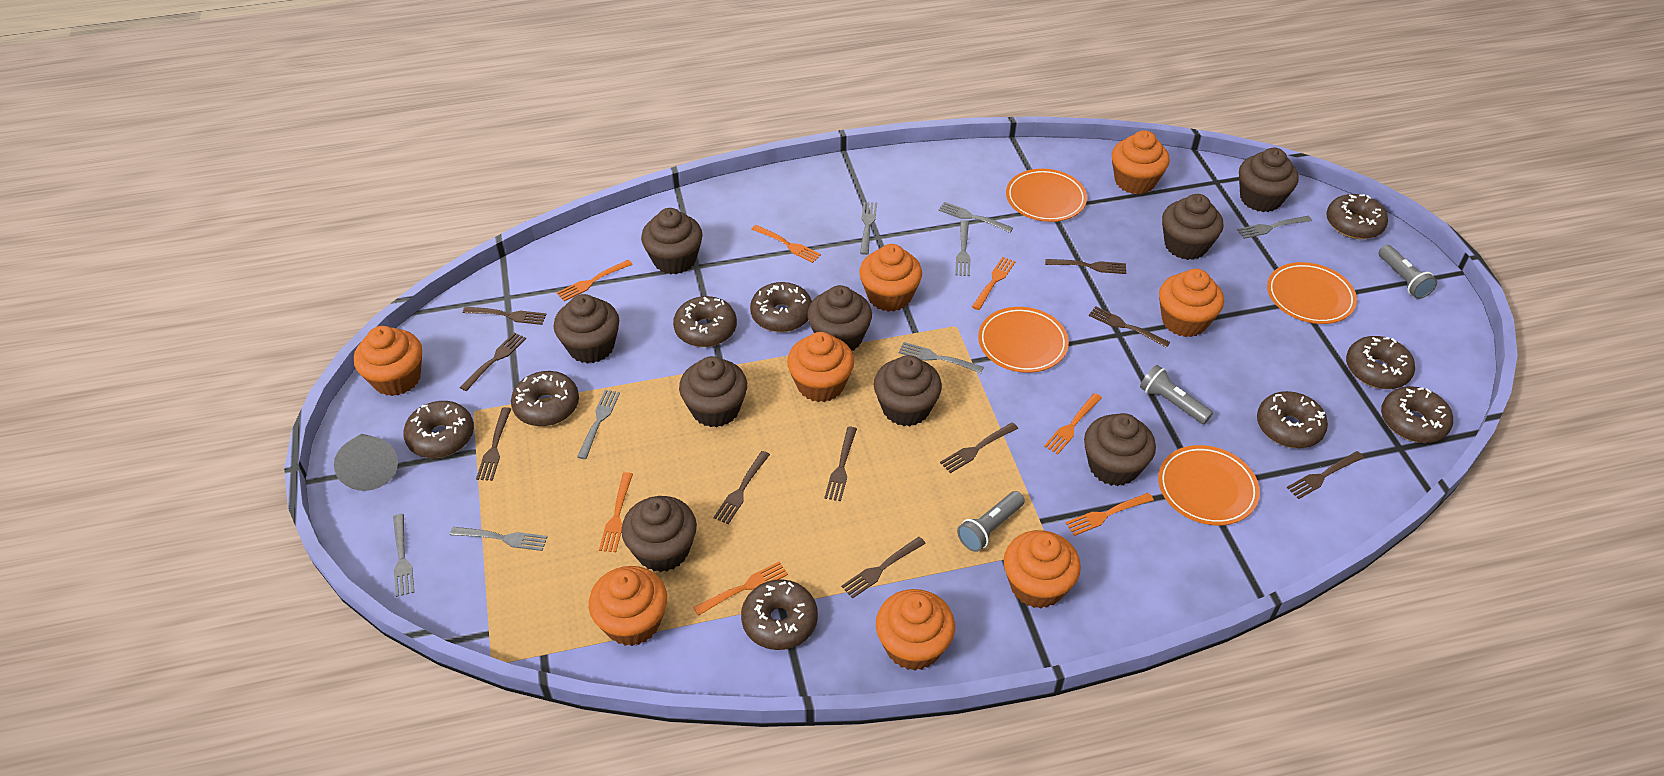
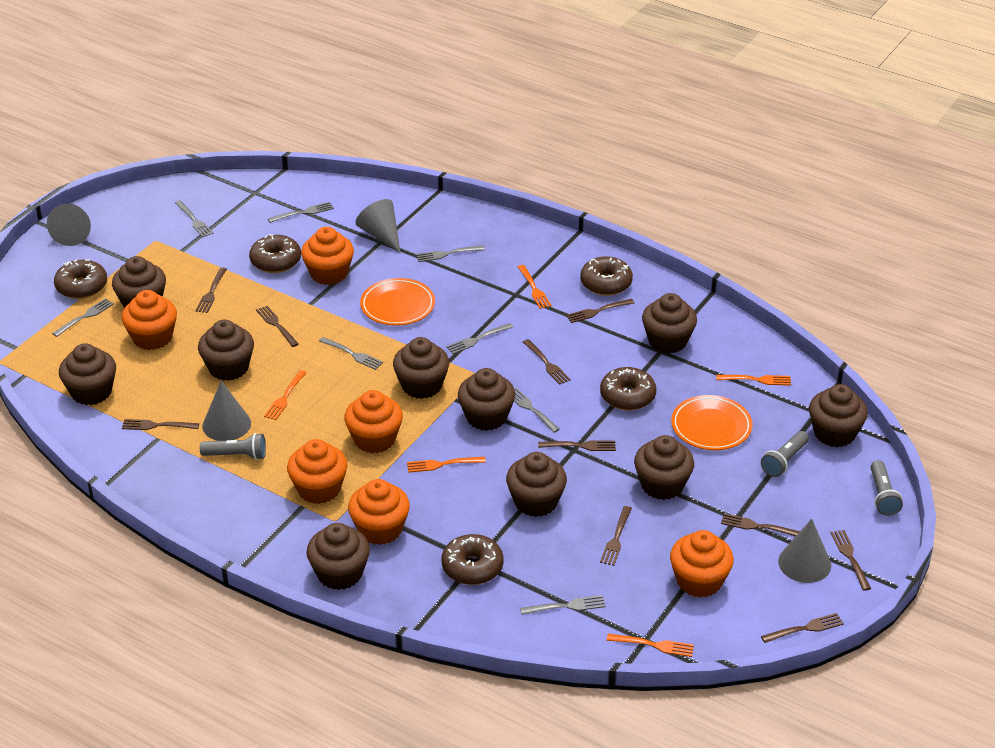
brown cupcake: [554,294,619,364] [621,496,697,572] [641,208,703,274] [679,356,747,428] [807,285,872,351] [874,355,942,426] [1084,413,1156,486] [1162,194,1224,260] [1239,148,1299,212] = 9 -> [59,343,116,405] [112,256,166,308] [198,320,254,381] [306,523,370,590] [393,337,449,399] [458,368,515,431] [506,452,567,517] [634,435,694,500] [642,293,697,353] [809,384,868,447] = 10
brown donut: [403,401,474,458] [511,371,579,426] [673,296,737,347] [741,579,818,650] [750,282,812,332] [1257,391,1328,448] [1326,194,1388,239] [1346,336,1415,389] [1381,386,1453,443] = 9 -> [54,259,107,299] [249,234,301,273] [442,534,503,585] [580,256,633,296] [600,367,656,411] = 5
grey cone: [334,434,398,491] = 1 -> [47,204,91,246] [202,381,251,441] [356,199,400,253] [778,519,831,583] = 4
orange cupcake: [354,326,422,396] [589,566,667,646] [787,332,854,402] [860,244,922,312] [876,589,955,671] [1004,530,1081,609] [1112,130,1170,195] [1159,269,1224,337] = 8 -> [122,290,177,350] [287,439,347,504] [301,227,354,285] [344,390,403,453] [348,479,410,545] [670,530,734,598] = 6
orange fork: [557,260,633,301] [599,472,633,552] [693,562,788,616] [751,225,821,263] [972,257,1016,310] [1044,393,1102,454] [1065,493,1154,536] = 7 -> [264,370,307,420] [407,457,486,473] [518,265,552,309] [607,634,694,657] [716,375,791,386] = 5
orange plate: [978,307,1069,373] [1006,169,1087,222] [1158,445,1260,525] [1267,262,1357,324] = 4 -> [360,278,435,326] [671,395,753,450] = 2

